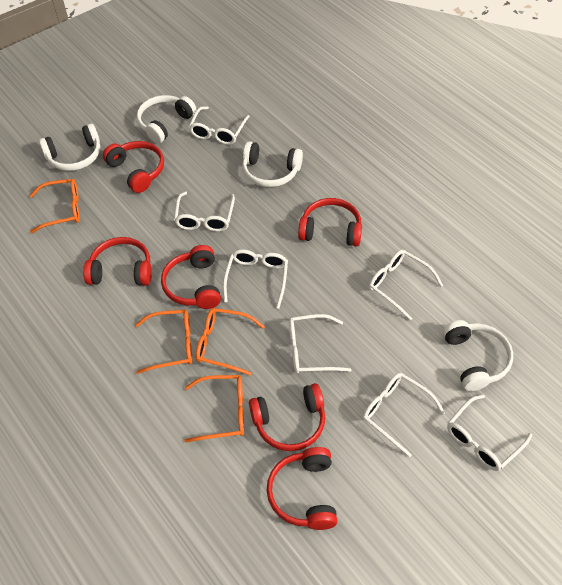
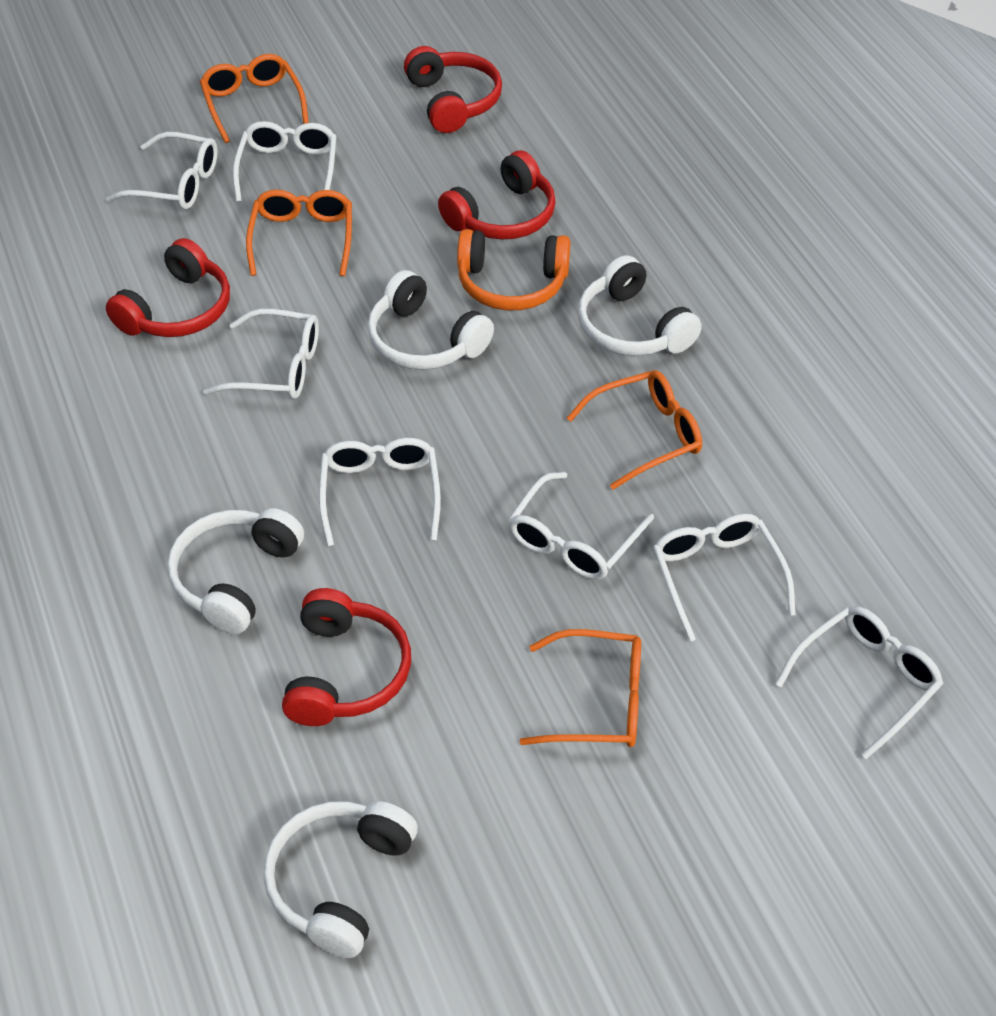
orange headphones: none = 0 -> [457,229,570,310] = 1
red headphones: [83,237,152,286] [103,141,164,193] [161,245,221,309] [249,383,325,451] [267,447,337,530] [298,198,362,246] = 6 -> [106,238,230,337] [282,588,411,726] [404,46,502,133] [438,150,556,239] = 4

